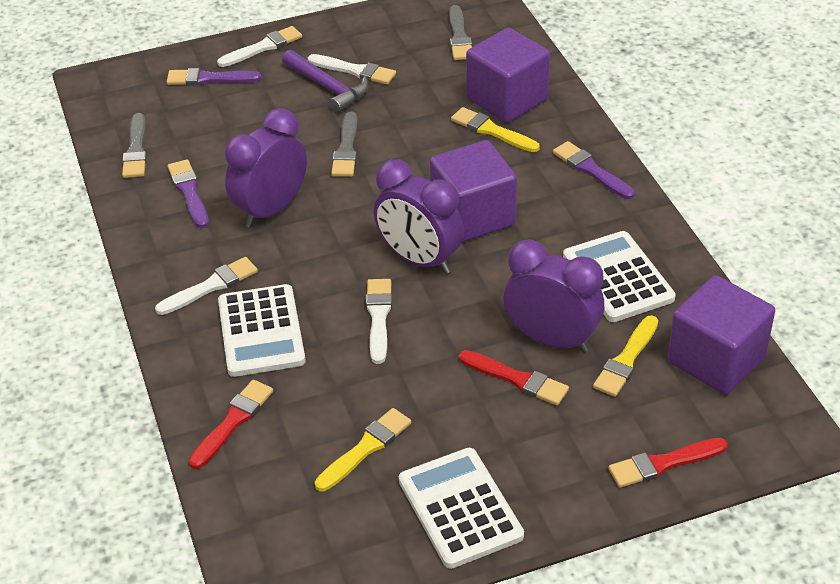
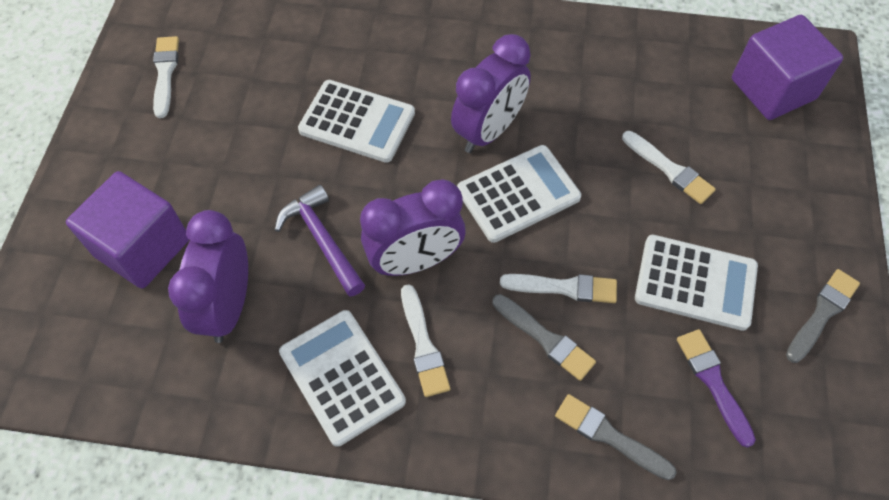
purple brush: [167,68,261,86] [168,159,209,228] [553,141,635,199] = 3 -> [677,329,756,448] = 1
purple cube: [430,140,517,243] [466,28,550,123] [667,275,775,395] = 3 -> [66,171,189,289] [732,15,843,120] = 2
red brush: [189,380,273,469] [459,350,569,405] [608,438,728,488] = 3 -> none = 0
white calculator: [218,284,306,377] [399,448,524,569] [563,231,676,322] = 3 -> [279,310,406,447] [298,80,415,163] [457,145,581,243] [635,235,758,331] = 4
yellow brush: [315,408,411,491] [451,107,540,152] [593,315,658,397] = 3 -> none = 0

